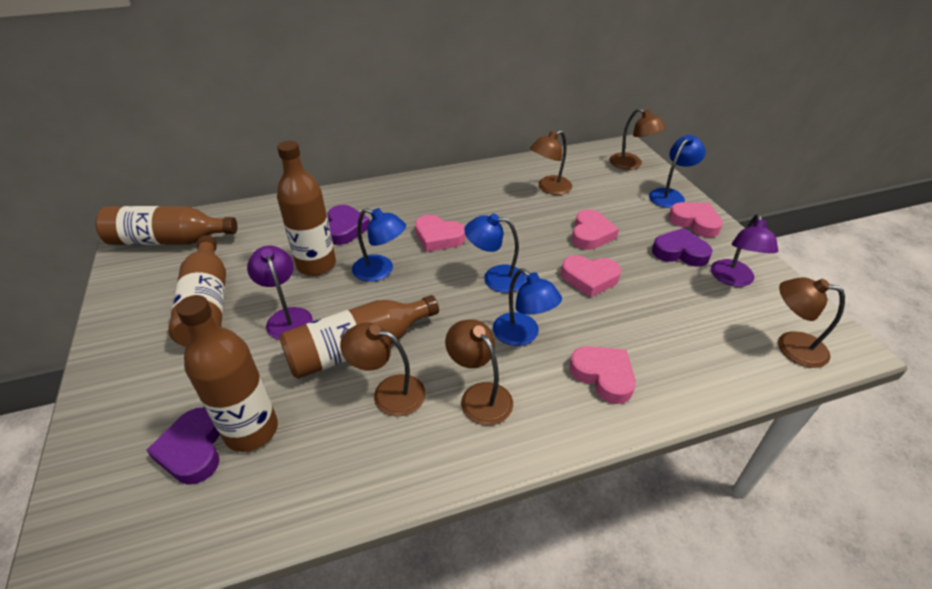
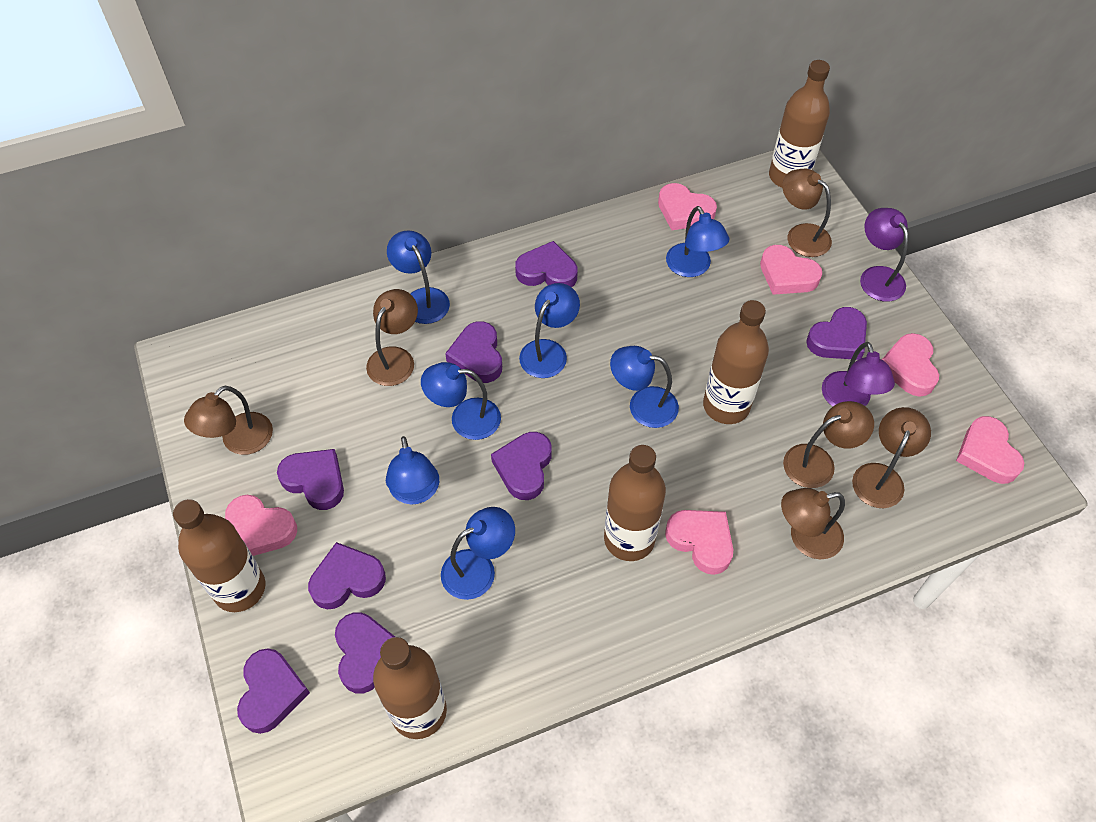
blue lamp: [352,208,406,282] [464,214,526,293] [493,268,562,346] [649,135,706,208] = 4 -> [386,436,439,505] [387,230,450,324] [421,362,501,440] [441,507,515,600] [519,283,580,378] [610,346,679,428] [666,206,729,277] = 7
brown lamp: [340,322,426,417] [445,319,513,425] [530,130,572,195] [609,108,666,170] [778,277,845,368] = 5 -> [184,386,273,455] [366,289,418,386] [781,488,845,560] [782,169,832,257] [783,401,874,488] [852,407,931,508] = 6
pink heart: [415,215,465,252] [561,255,622,297] [569,346,636,404] [572,209,619,250] [669,202,723,237] = 5 -> [225,495,297,556] [658,183,717,230] [665,510,733,575] [760,245,822,295] [882,333,939,397] [956,416,1024,484] = 6
purple heart: [146,408,220,485] [327,205,370,245] [652,228,713,267] = 3 -> [237,648,310,734] [277,449,344,510] [308,542,386,609] [335,612,395,693] [445,321,502,383] [491,432,551,500] [515,241,578,287] [806,307,867,360] = 8

